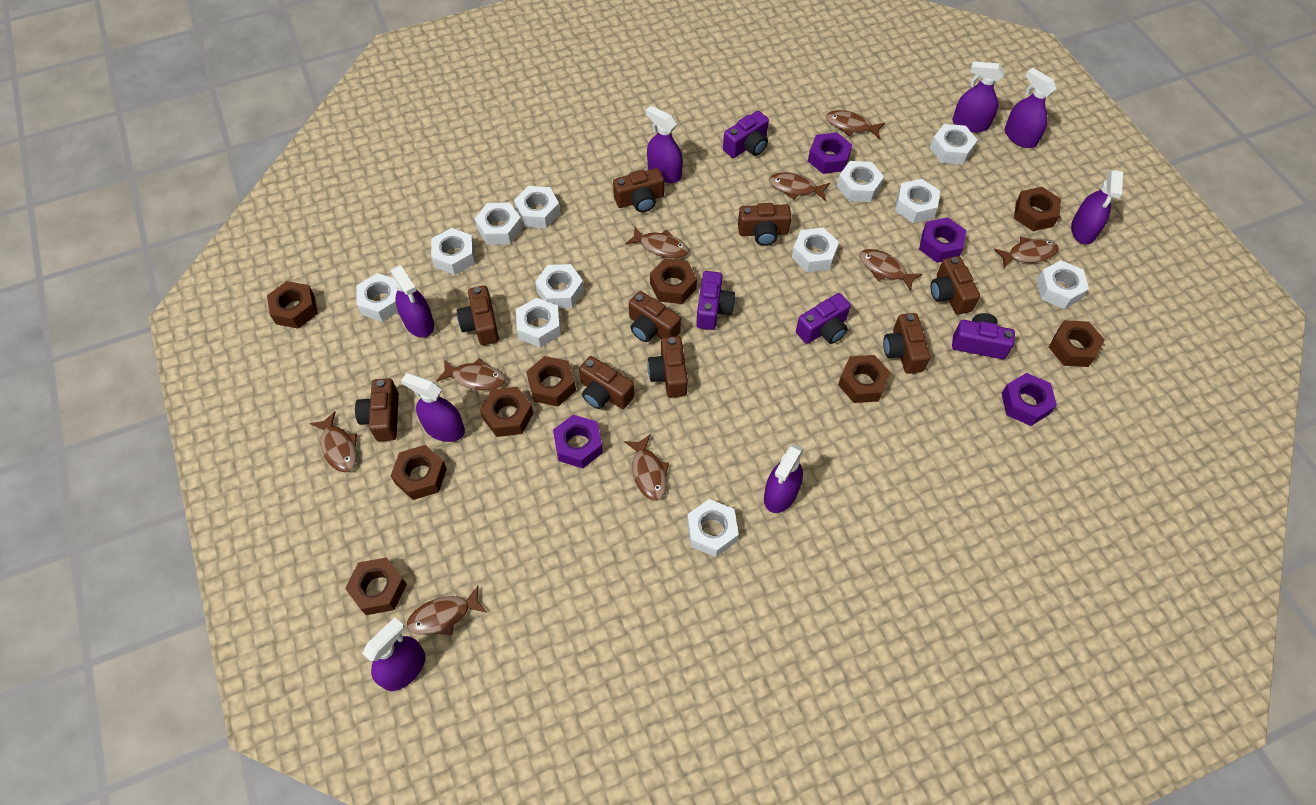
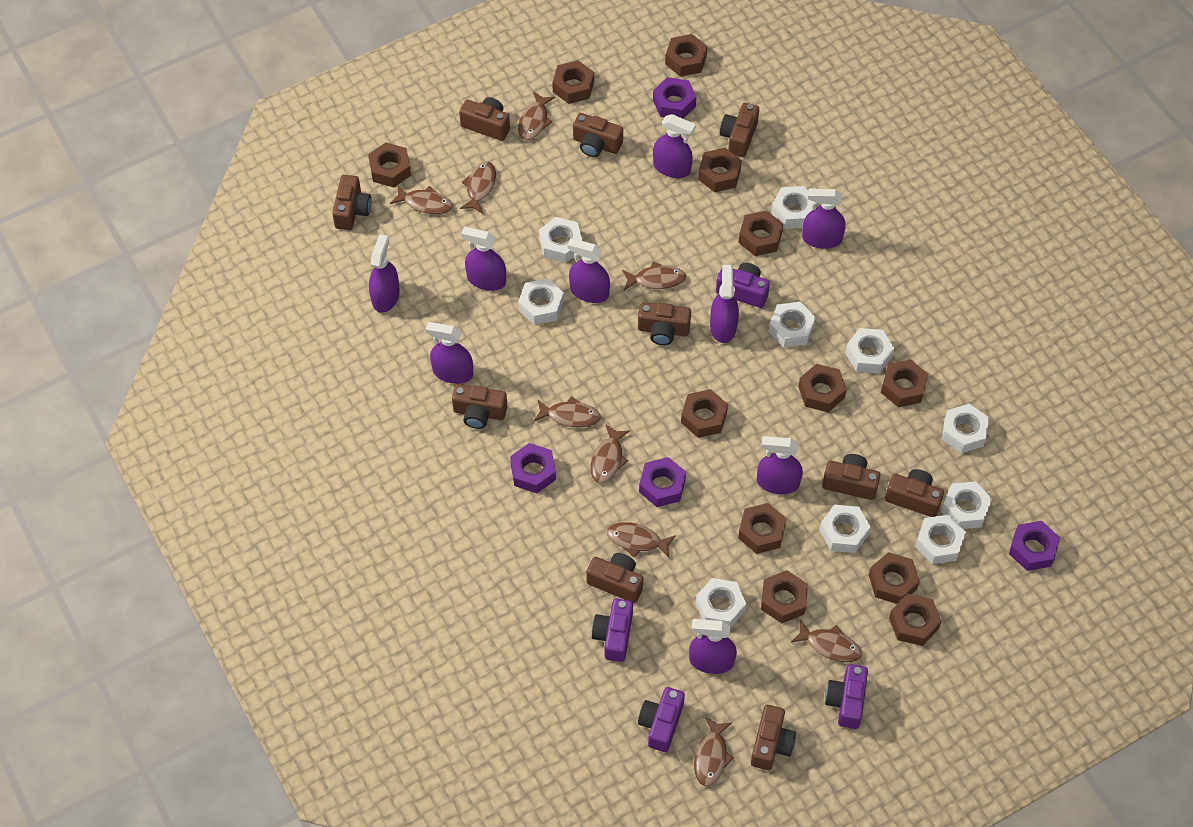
brown camera: [355,378,399,442] [457,285,499,345] [579,356,634,409] [613,168,664,212] [629,291,681,342] [647,336,688,398] [738,203,791,246] [883,313,930,374] [930,256,980,315] = 9 -> [332,175,371,230] [452,384,507,429] [459,97,510,141] [573,113,623,157] [586,553,643,603] [638,302,691,345] [720,103,759,157] [751,705,796,770] [822,454,880,500] [885,469,944,517] = 10
brown nut: [267,281,318,329] [345,557,407,615] [391,445,447,500] [480,387,533,437] [526,356,576,407] [650,258,697,304] [838,355,891,403] [1014,187,1061,231] [1049,320,1105,367] = 9 -> [368,143,411,188] [552,60,594,104] [665,34,707,77] [681,389,728,438] [698,148,742,192] [738,503,787,554] [739,210,783,256] [761,570,808,623] [798,364,847,412] [869,552,920,604] [881,359,928,407] [889,594,942,646] = 12
purple spray bottle: [362,617,425,691] [390,265,434,338] [401,373,465,442] [646,106,683,183] [764,444,804,513] [953,61,1004,132] [1005,68,1057,148] [1071,170,1123,244] = 8 -> [369,234,400,313] [425,322,473,384] [461,227,506,291] [567,238,610,303] [653,114,696,178] [689,619,737,674] [710,265,739,343] [757,436,803,494] [802,189,846,249] = 9
white nut: [356,273,398,322] [431,228,475,275] [475,202,522,245] [514,186,560,228] [516,298,561,348] [535,264,584,308] [687,499,739,557] [792,228,839,272] [837,161,884,202] [895,179,940,223] [930,124,978,165] [1037,260,1089,309] = 12 -> [518,278,564,325] [539,217,583,263] [696,578,746,628] [769,302,816,348] [771,186,817,229] [819,505,871,553] [845,328,894,374] [915,515,966,564] [941,481,992,529] [942,404,989,453] = 10

